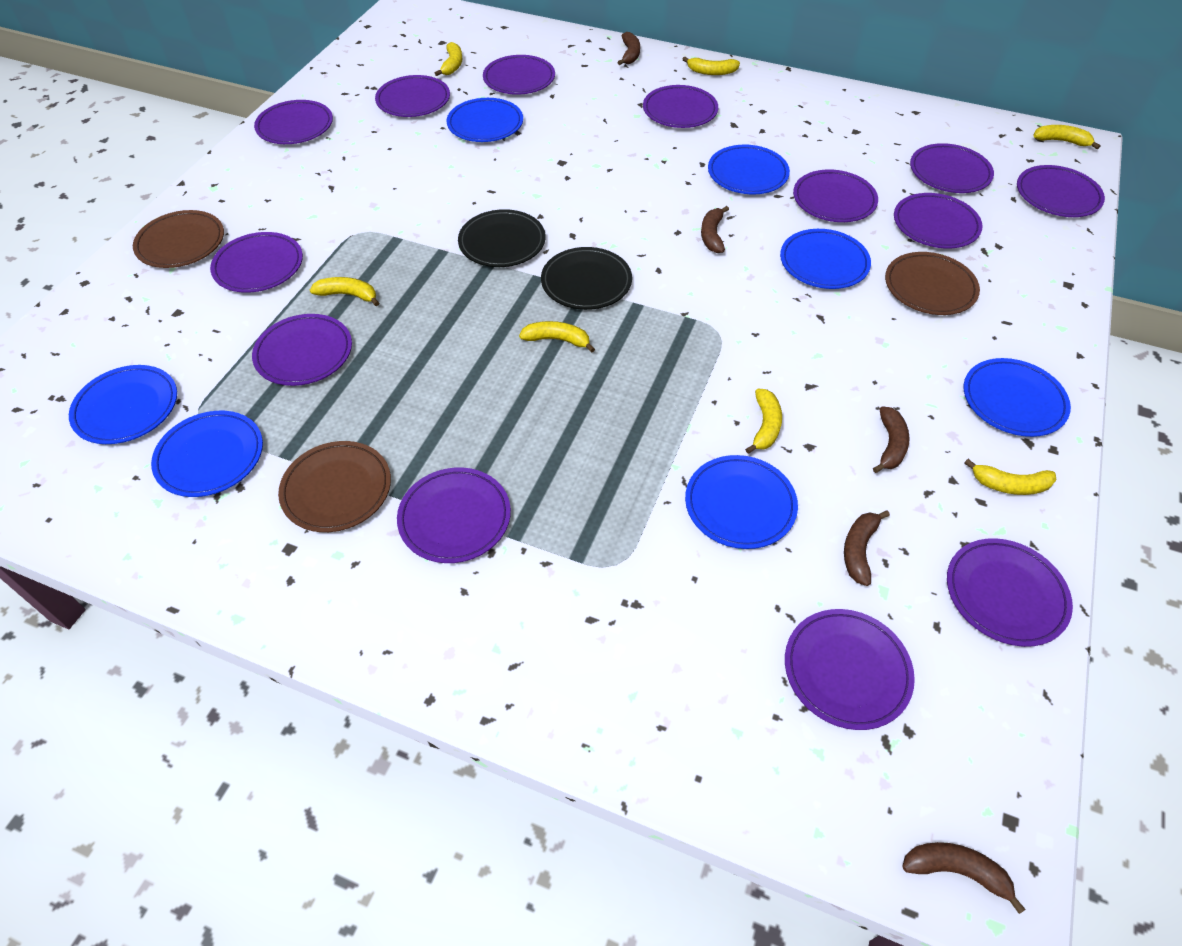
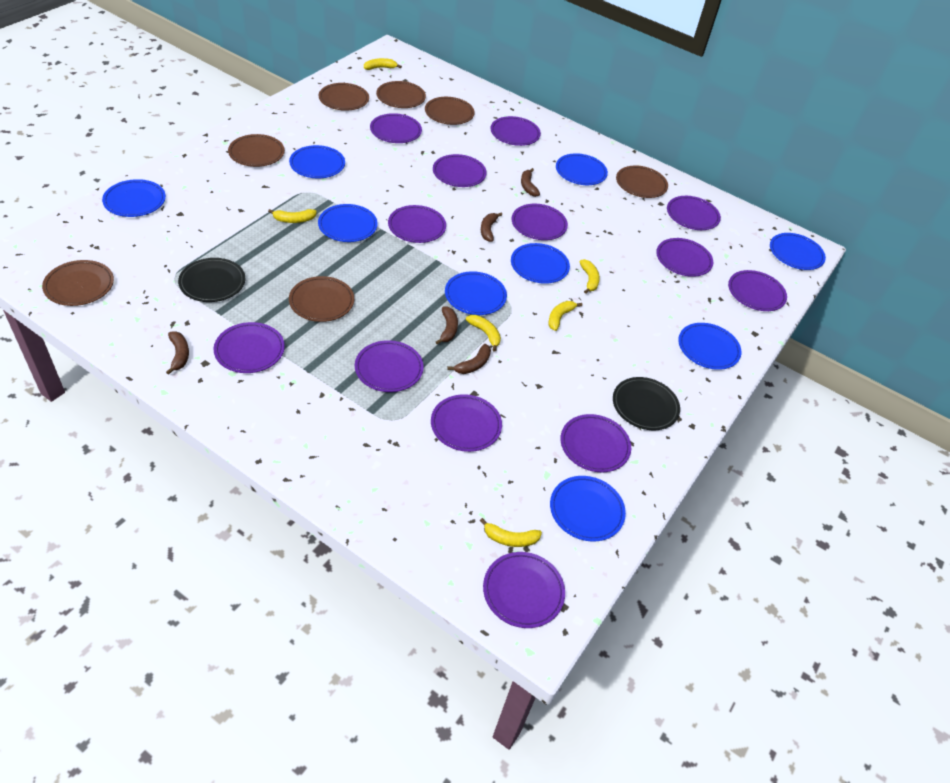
blue plate: [69,365,177,444] [151,411,263,497] [447,98,523,142] [685,455,798,549] [708,145,790,194] [780,229,871,289] [964,358,1071,437] = 7 -> [102,179,166,217] [289,145,345,178] [318,204,378,242] [445,271,507,315] [511,243,570,284] [550,476,626,542] [556,153,608,185] [678,323,741,370] [770,233,826,270] = 9
brown plate: [133,210,224,268] [278,441,391,532] [885,252,980,315] = 3 -> [42,260,114,306] [228,134,285,167] [289,276,354,322] [319,83,369,111] [376,81,426,108] [425,97,475,125] [616,166,668,198] = 7
yellow banana: [310,277,379,306] [435,42,463,76] [519,321,595,353] [683,57,740,75] [745,389,782,454] [964,459,1056,495] [1033,125,1101,149] = 7 -> [268,209,317,223] [364,58,402,70] [466,315,501,352] [480,518,542,547] [548,301,582,331] [580,259,600,294] = 6

